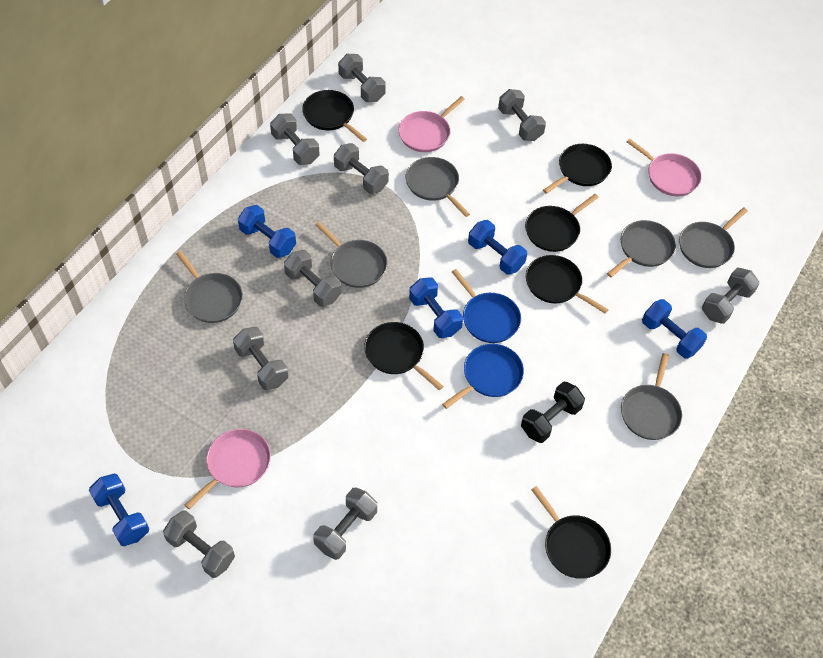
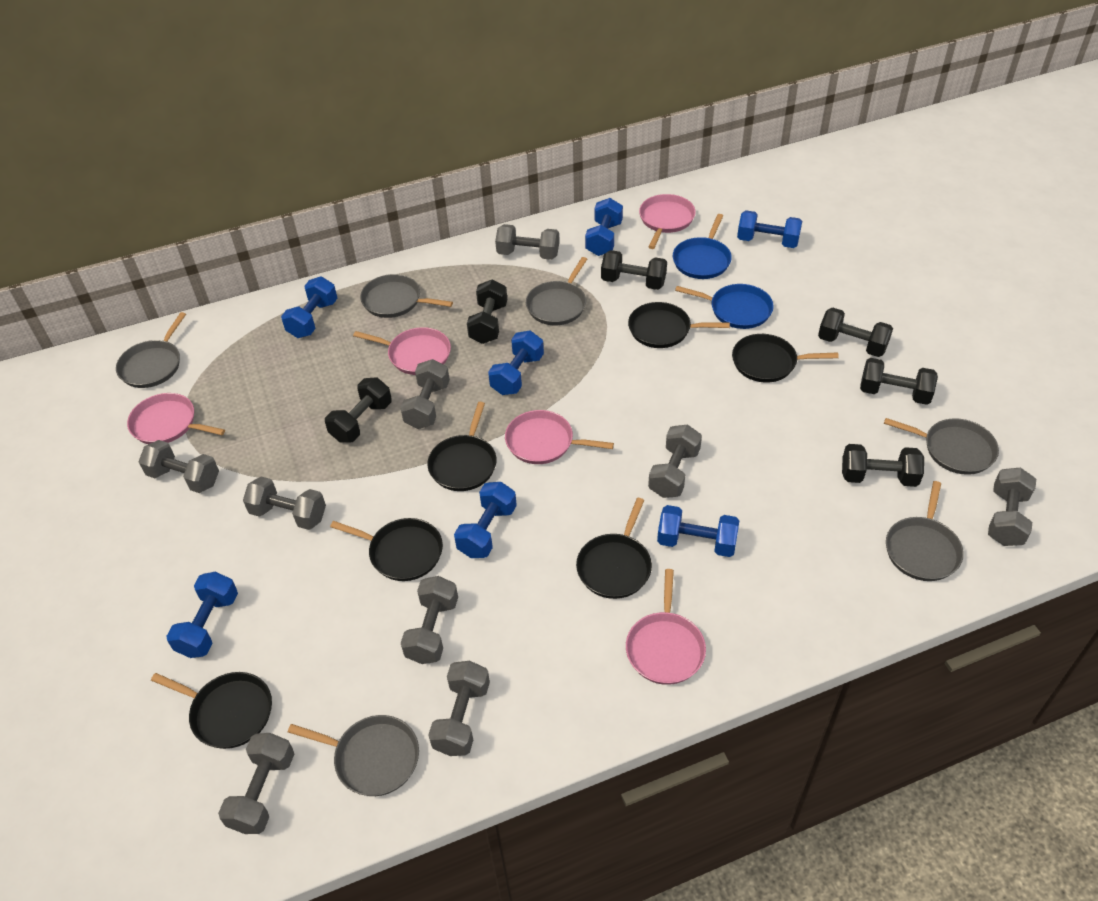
black dumbbell: [521,382,585,443] = 1 -> [325,377,392,443] [467,280,507,344] [601,250,667,290] [818,308,893,357] [842,444,924,487] [860,358,938,405] = 6
blue dumbbell: [89,474,149,546] [238,205,296,258] [409,277,463,338] [468,220,527,275] [642,299,707,358] = 5 -> [166,572,238,658] [281,277,337,338] [454,482,517,558] [488,331,544,395] [585,198,623,256] [657,505,740,557] [737,210,802,248] = 7
pink pan: [185,429,271,509] [398,96,465,152] [627,139,701,196] = 3 -> [127,393,225,444] [353,327,451,375] [505,410,614,464] [626,569,706,685] [639,194,696,249] = 5

